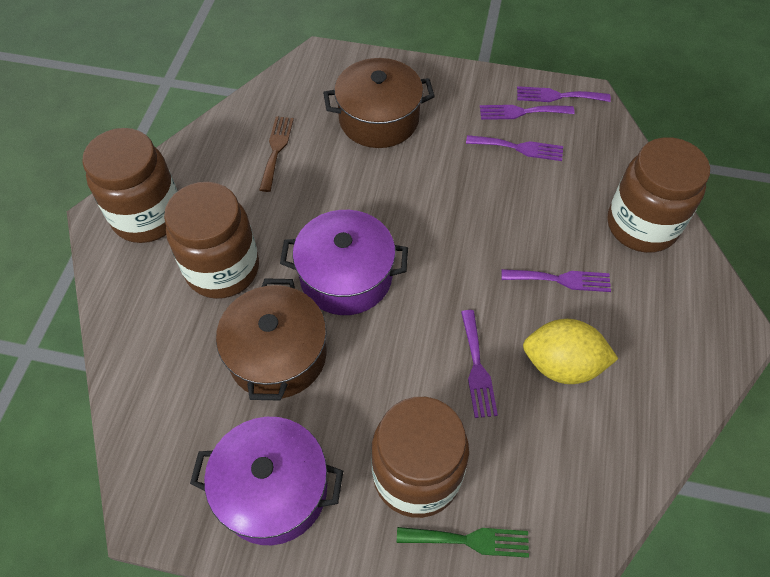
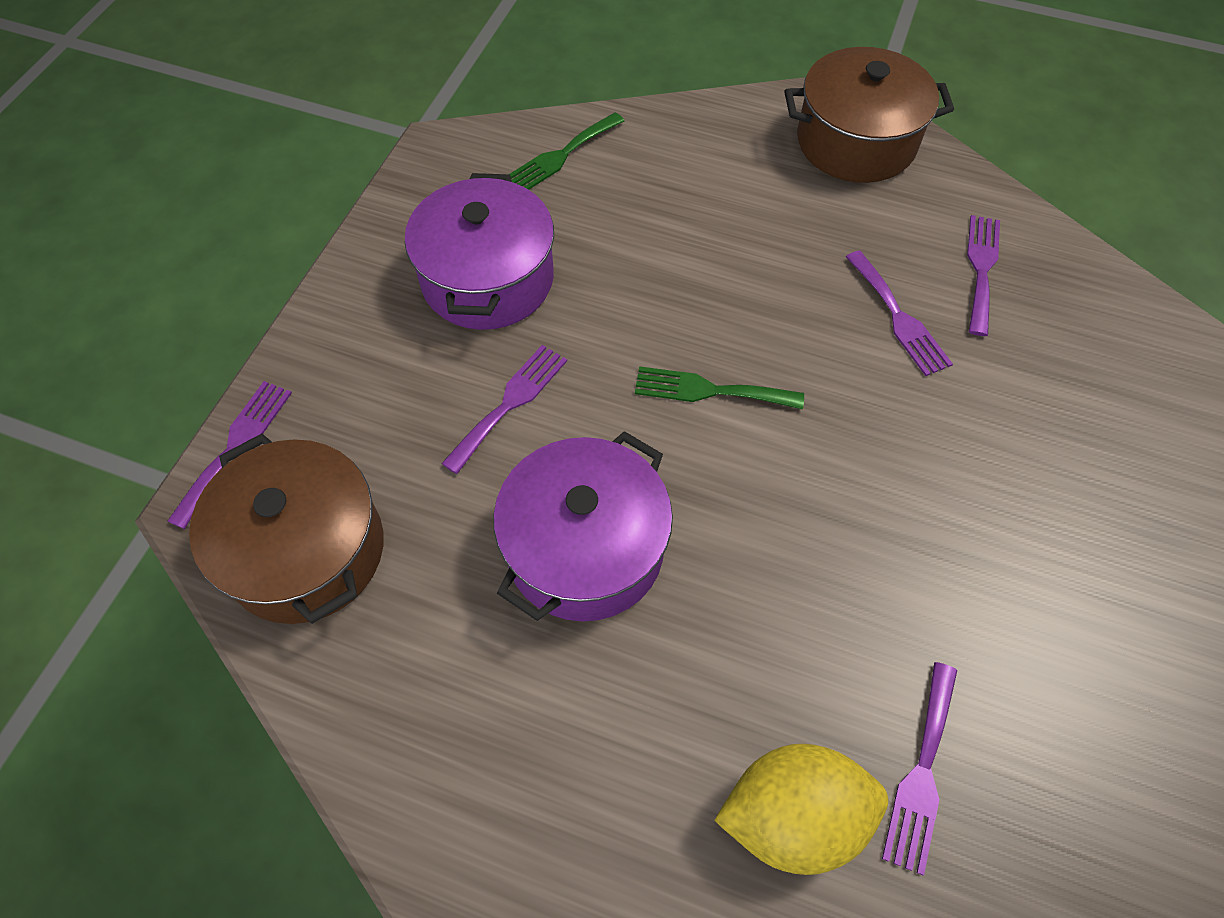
brown fork: [259,116,294,192] = 1 -> none = 0
brown jar: [82,128,177,243] [164,182,259,299] [371,397,469,518] [608,137,710,253] = 4 -> none = 0
green fork: [397,527,529,558] = 1 -> [510,113,624,190] [635,366,804,409] = 2

